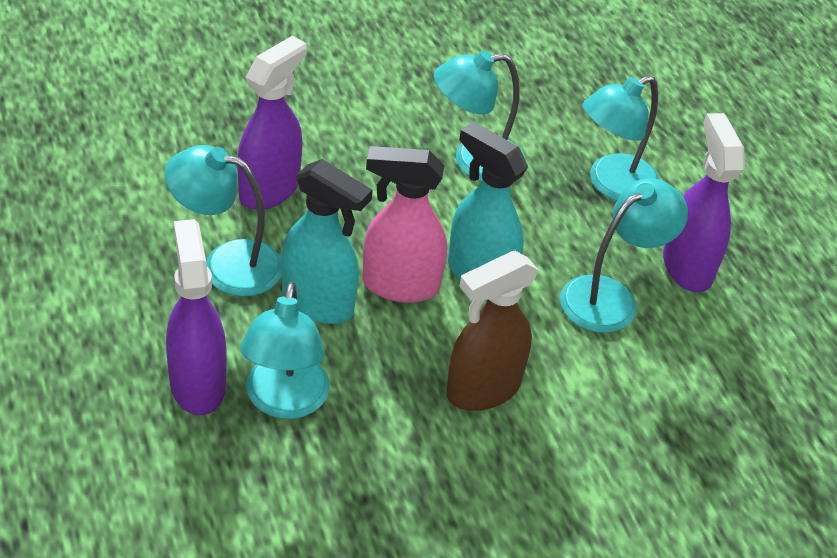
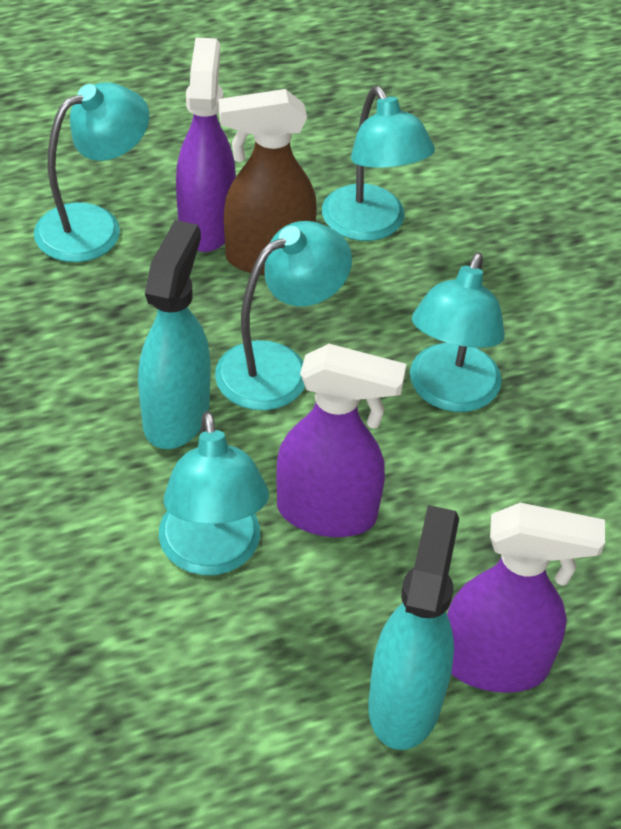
pink spray bottle: [363,146,447,303] = 1 -> none = 0

